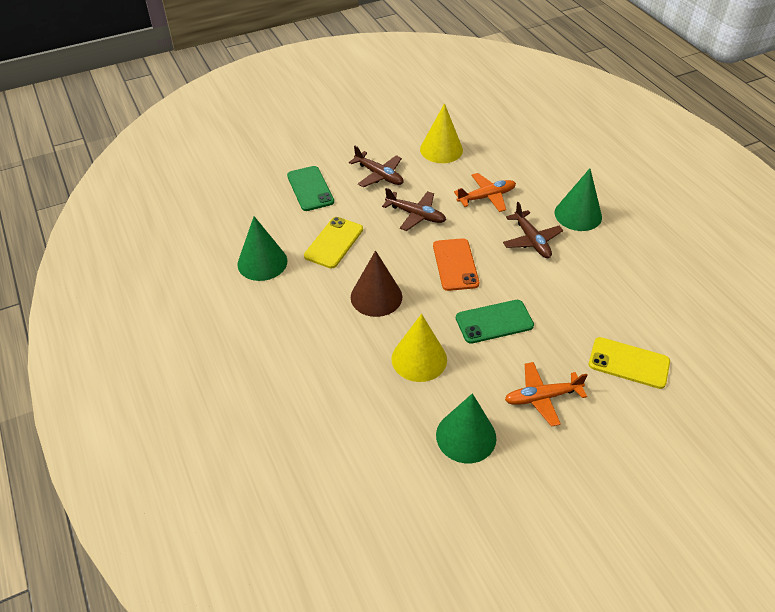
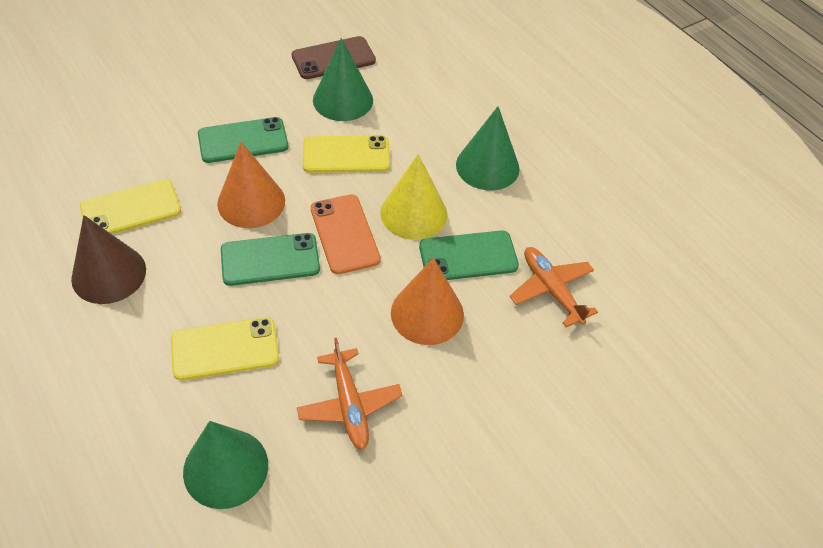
brown phone: none = 0 -> [291,36,376,79] = 1
brown plane: [349,146,403,187] [382,188,446,231] [503,202,563,258] = 3 -> none = 0
green phone: [287,166,334,211] [456,300,534,344] = 2 -> [198,117,288,163] [221,233,320,286] [419,230,519,280] = 3
orange cone: none = 0 -> [217,142,285,228] [391,258,464,345] = 2
yellow cone: [391,314,447,382] [420,103,463,163] = 2 -> [380,154,447,240] = 1
yellow phone: [304,217,363,268] [589,337,670,389] = 2 -> [80,179,181,234] [171,317,279,380] [303,136,390,173] = 3

